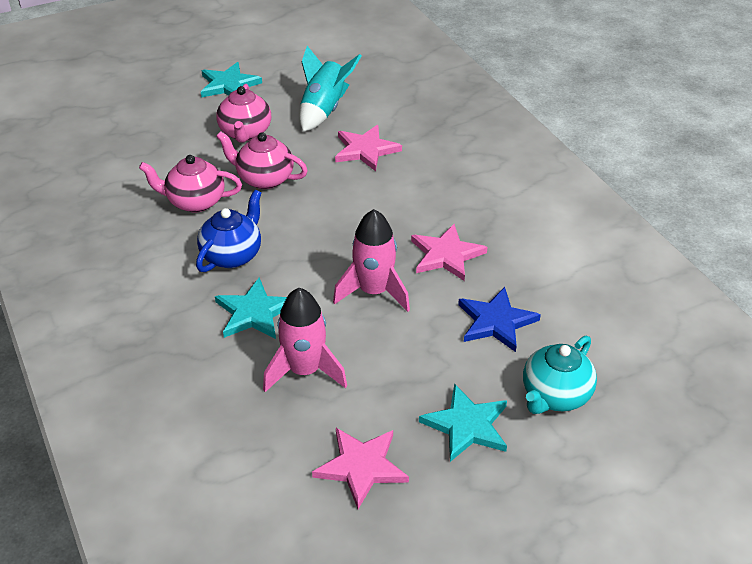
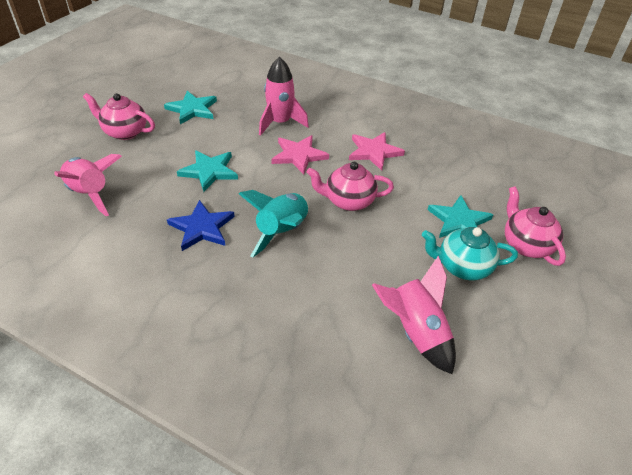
blue teapot: [196,190,261,272] = 1 -> none = 0
pink rocket: [263,288,347,392] [333,209,410,312] = 2 -> [54,154,122,216] [259,57,309,136] [372,256,456,374] = 3
pink star: [312,428,409,509] [335,125,402,171] [411,224,487,281] = 3 -> [271,135,329,175] [349,132,405,170] = 2

